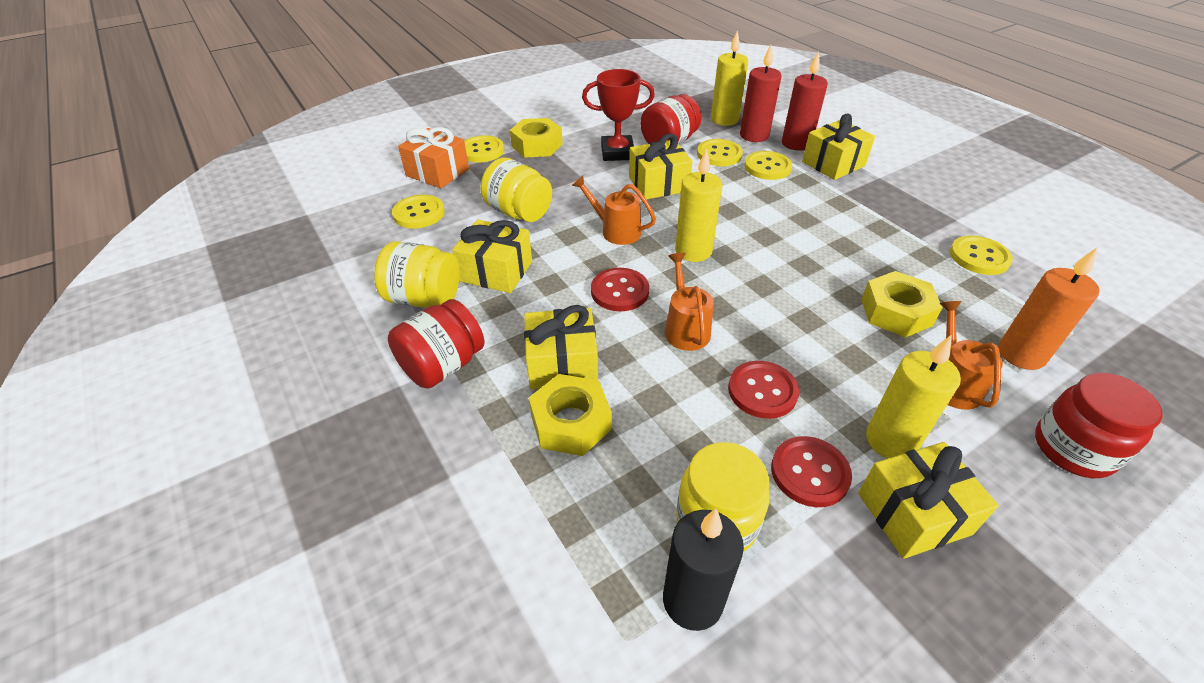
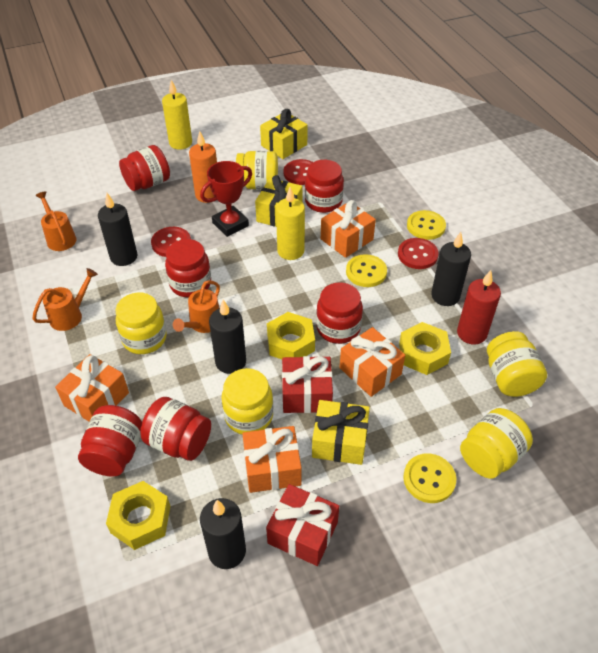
black candle: [663,509,744,631] = 1 -> [98,193,138,266] [200,498,246,569] [209,299,246,374] [431,232,471,306] = 4
orange gift: [398,127,469,188] = 1 -> [55,354,129,422] [243,426,301,493] [321,200,376,258] [340,327,405,397] = 4
red candle: [740,45,782,142] [782,51,828,151] = 2 -> [457,270,501,345] = 1
red gift: none = 0 -> [266,484,339,566] [282,356,333,413] = 2
red jar: [388,299,484,388] [641,94,701,144] [1035,373,1163,478] = 3 -> [78,405,142,477] [119,145,170,191] [140,397,211,461] [165,239,211,297] [305,160,344,213] [316,282,363,344] = 6
yellow button: [392,195,445,229] [464,135,504,162] [697,139,743,166] [744,151,792,180] [950,235,1013,275] = 5 -> [346,254,387,287] [403,453,456,503] [407,210,446,240] = 3
yellow candle: [675,148,723,262] [711,30,748,126] [866,335,961,459] = 3 -> [162,80,192,150] [276,187,305,260] = 2
yellow gift: [452,219,532,293] [524,305,598,390] [629,134,693,200] [802,114,875,180] [858,442,999,559] = 5 -> [255,175,302,227] [260,109,308,159] [312,400,370,465] = 3
yellow jar: [374,241,459,308] [481,158,552,222] [676,442,770,552] = 3 -> [116,292,167,354] [221,368,273,435] [236,151,278,190] [460,408,533,479] [487,331,547,397] = 5

